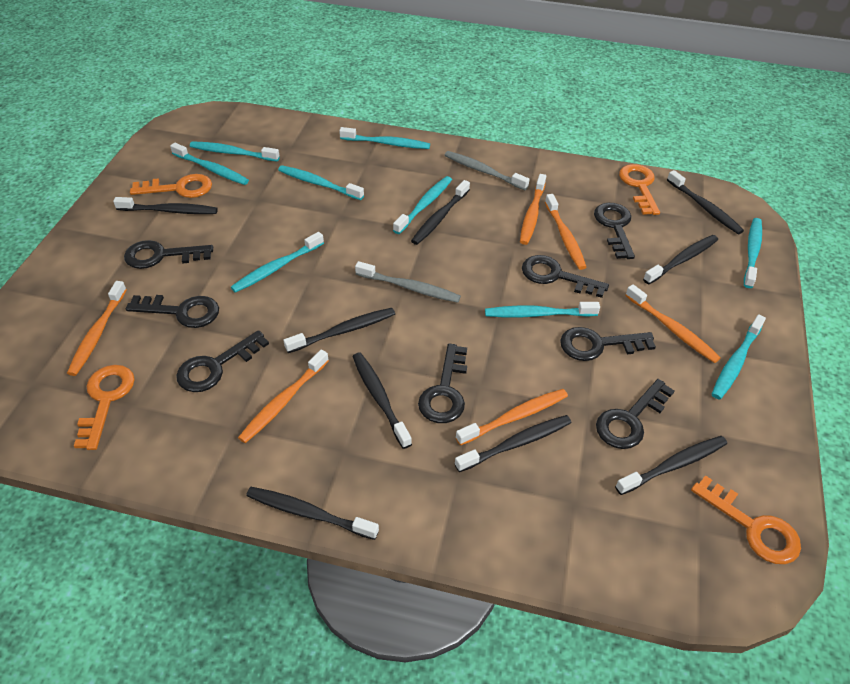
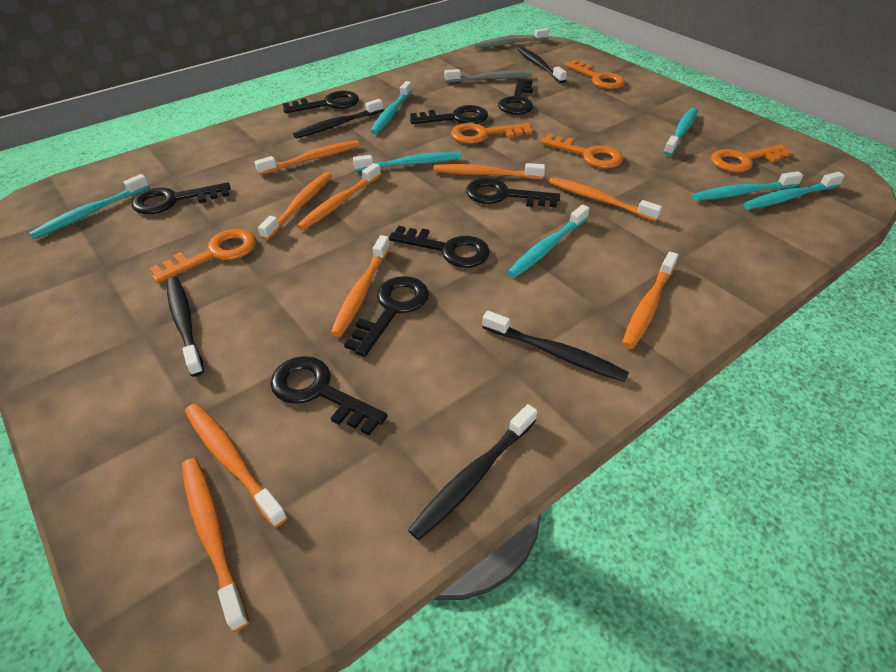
black toothbrush: [113,197,218,214] [246,487,379,540] [283,308,395,353] [352,353,412,449] [411,180,470,245] [455,415,571,472] [615,436,727,495] [643,235,718,284] [667,170,744,234] = 9 -> [167,277,204,377] [293,99,383,138] [408,404,537,540] [482,311,629,382] [517,47,567,83] = 5
orange key: [74,365,135,450] [130,174,212,198] [619,164,660,215] [691,475,801,564] = 4 -> [149,229,256,283] [451,123,532,144] [540,134,623,168] [564,60,625,89] [711,144,793,172] = 5
orange toothbrush: [67,281,127,376] [238,350,329,443] [456,389,568,445] [520,174,546,245] [545,194,586,270] [625,284,721,363] = 6 -> [182,458,249,631] [185,403,288,527] [254,140,360,175] [258,172,332,240] [297,163,381,230] [331,235,390,337] [433,163,545,179] [549,177,662,221] [622,252,678,349] = 9
turquoise toothbrush: [170,143,249,185] [190,141,280,161] [231,232,324,293] [278,165,364,200] [339,127,430,149] [393,176,452,234] [485,302,600,318] [712,314,766,400] [744,218,762,288] = 9 -> [29,174,149,239] [353,152,462,171] [371,81,412,134] [507,205,590,278] [664,108,698,156] [693,171,803,201] [743,172,845,210] = 7

